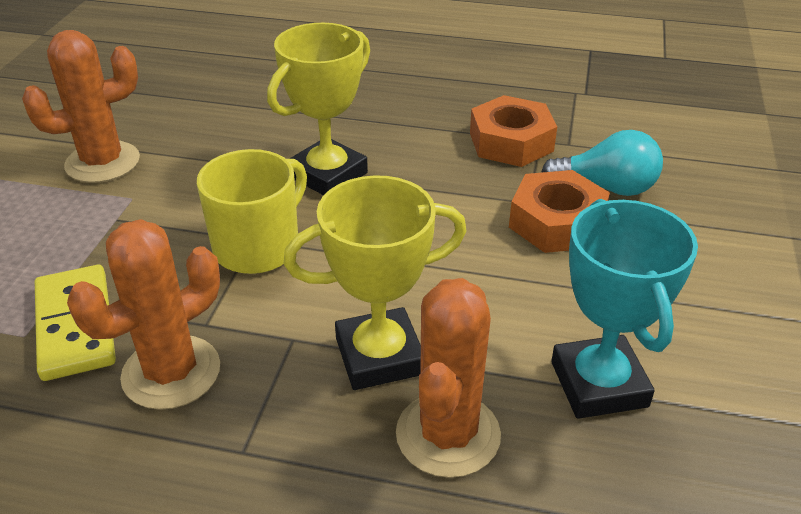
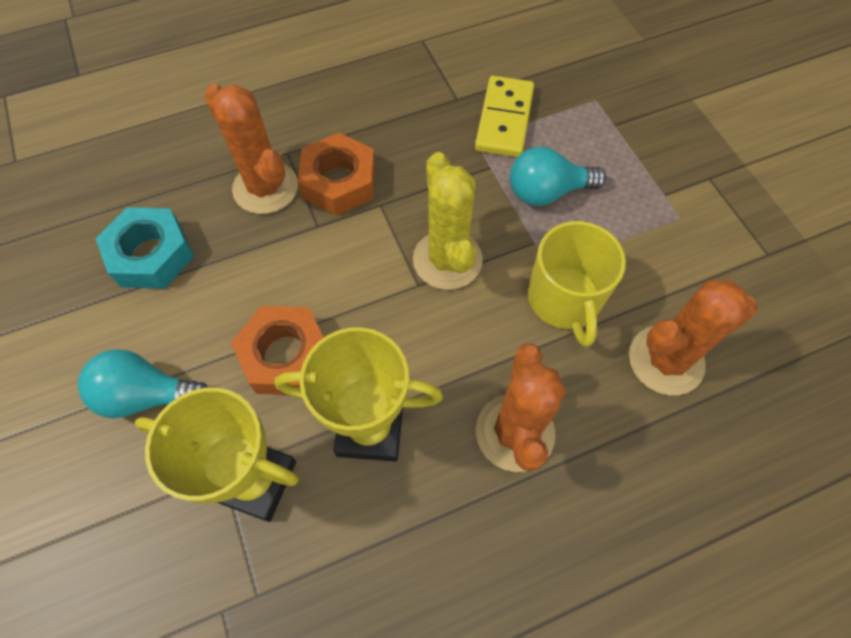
turquoise light bulb: [542,130,663,196] = 1 -> [78,349,208,418] [510,147,606,206] = 2
turquoise nut: none = 0 -> [96,207,194,289] = 1
turquoise trophy: [551,199,698,419] = 1 -> none = 0
yellow cactus: none = 0 -> [413,152,483,290] = 1

